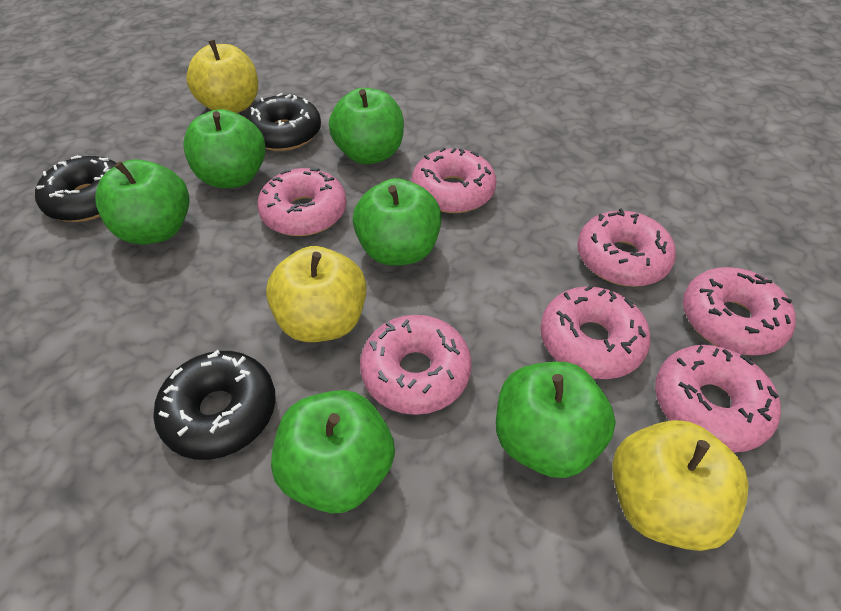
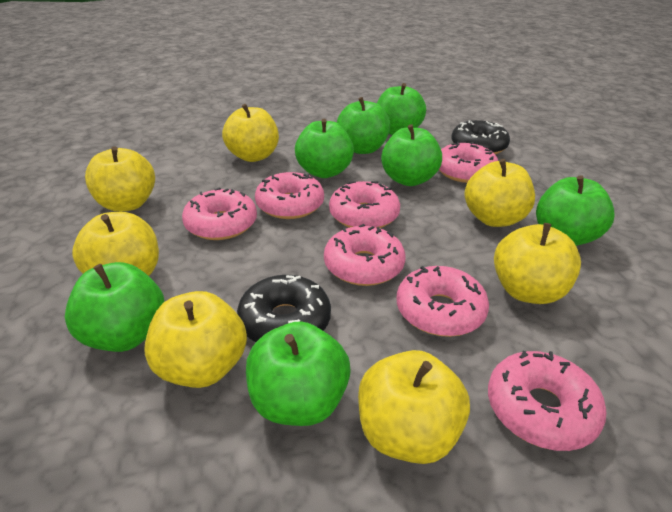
black donut: [35,155,116,222] [153,350,276,460] [245,93,321,151] = 3 -> [237,275,331,342] [451,120,510,154] = 2
green apple: [95,159,190,245] [183,109,266,188] [271,390,395,513] [329,88,404,164] [353,178,442,266] [496,362,616,478] = 6 -> [65,262,165,352] [246,321,351,426] [295,119,354,178] [337,97,390,154] [377,83,426,135] [381,124,442,186] [536,175,615,246] = 7
yellow apple: [186,40,258,113] [266,246,366,342] [612,420,749,551] = 3 -> [72,212,159,276] [85,146,155,212] [144,291,247,388] [222,104,279,162] [358,350,470,464] [464,159,535,227] [494,223,581,304] = 7

